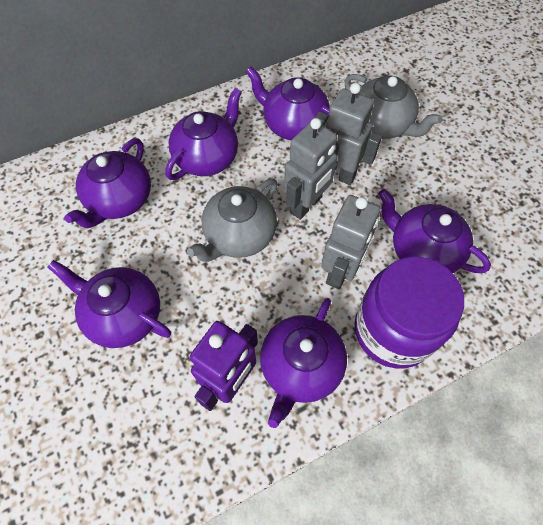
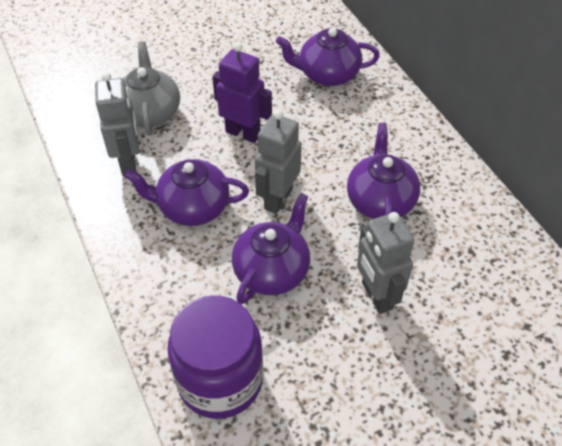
grey teapot: [187,179,277,262] [345,74,443,139] = 2 -> [123,41,180,136] = 1
purple teapot: [47,260,171,348] [64,138,151,228] [165,88,242,180] [246,66,330,140] [260,298,347,428] [378,189,491,273] = 6 -> [124,159,249,226] [232,193,310,304] [276,28,380,86] [347,123,420,219] = 4

